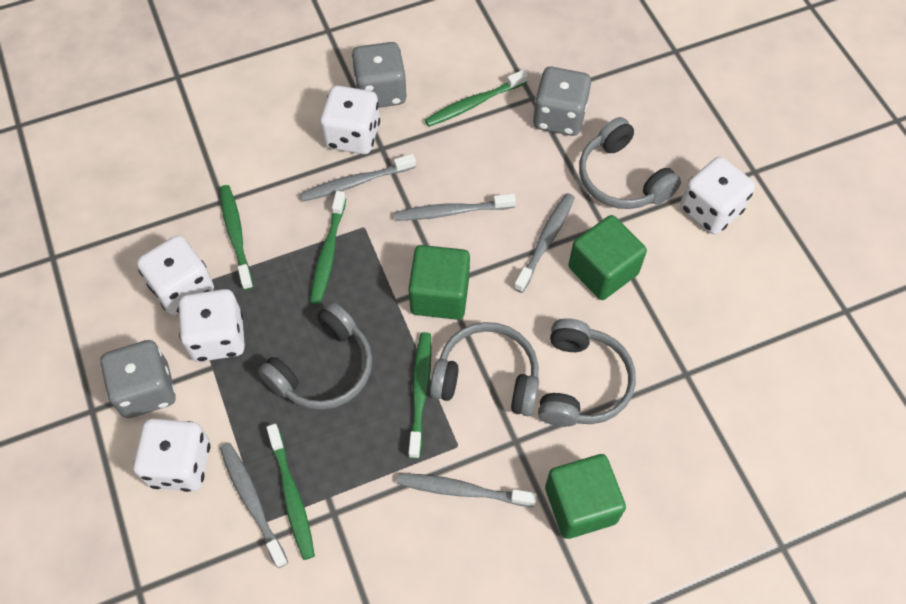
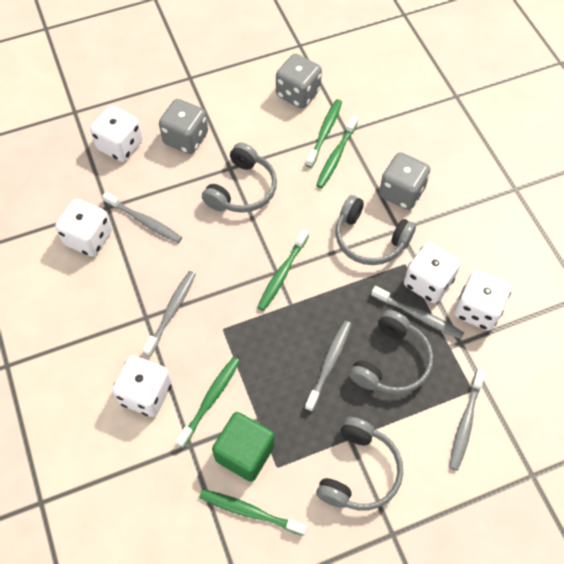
green cube: [408,245,470,320] [545,454,626,539] [568,215,647,300] = 3 -> [212,412,275,482] = 1

